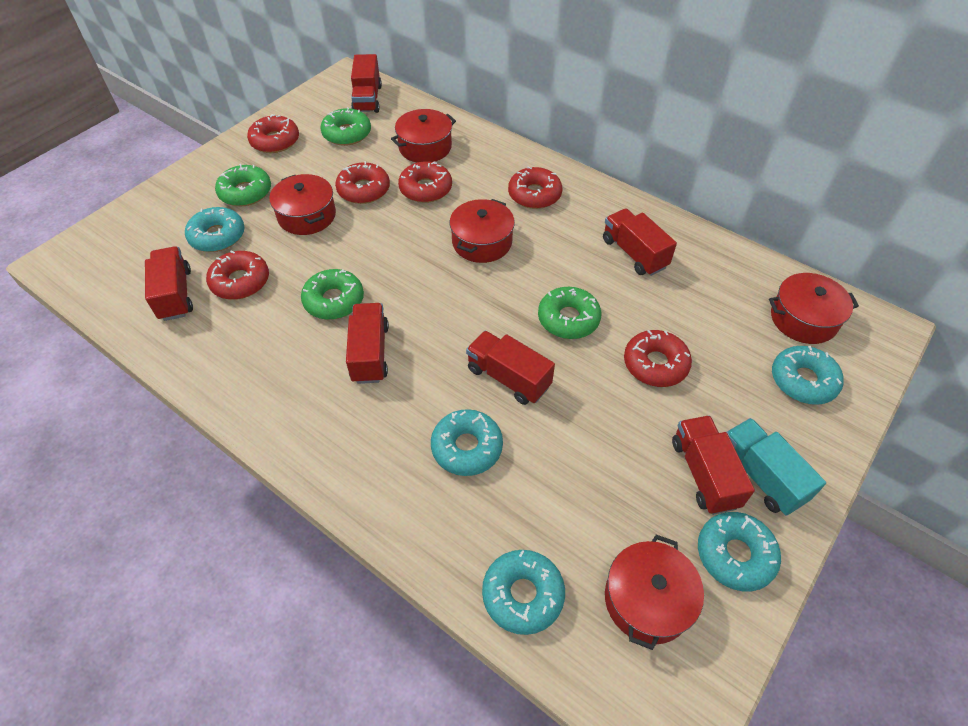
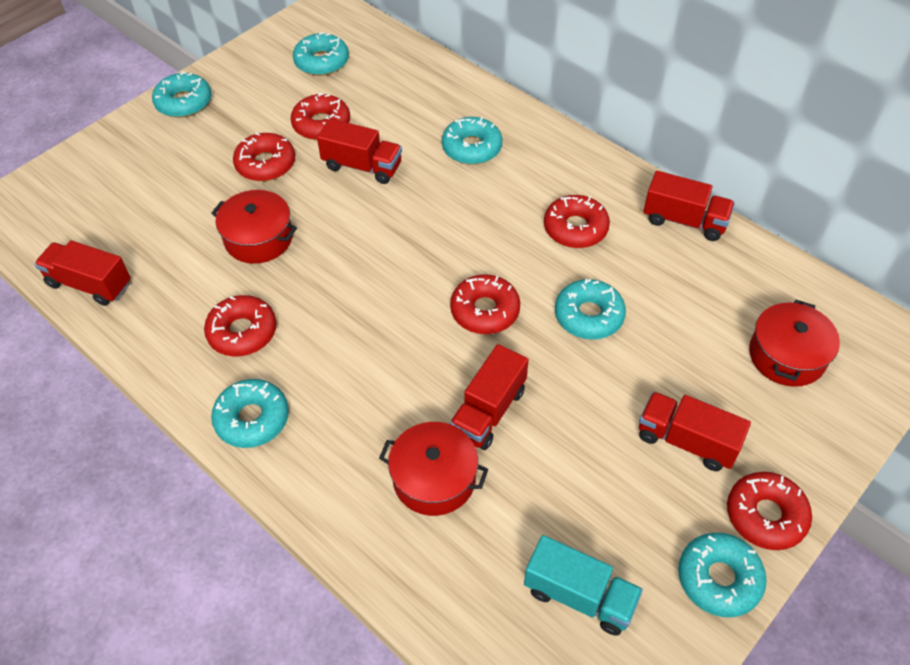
green donut: [215,164,271,206] [301,269,364,320] [320,107,371,146] [538,287,601,339] = 4 -> none = 0
red pot: [269,174,336,235] [391,109,456,162] [450,199,515,263] [605,535,704,650] [769,273,859,344] = 5 -> [211,190,297,264] [379,422,489,516] [749,300,840,387] = 3
red truck: [145,246,193,321] [346,303,389,384] [351,54,382,113] [466,331,555,405] [603,208,677,276] [672,416,755,515] = 6 -> [34,240,131,306] [317,118,402,184] [450,344,529,450] [639,392,751,471] [643,171,735,241] = 5
turquoise donut: [185,207,244,252] [431,409,503,476] [482,550,565,635] [698,512,781,591] [772,346,844,405] = 5 -> [152,71,212,118] [211,379,289,448] [293,32,349,76] [442,117,503,165] [555,279,626,340] [678,533,767,617] = 6

